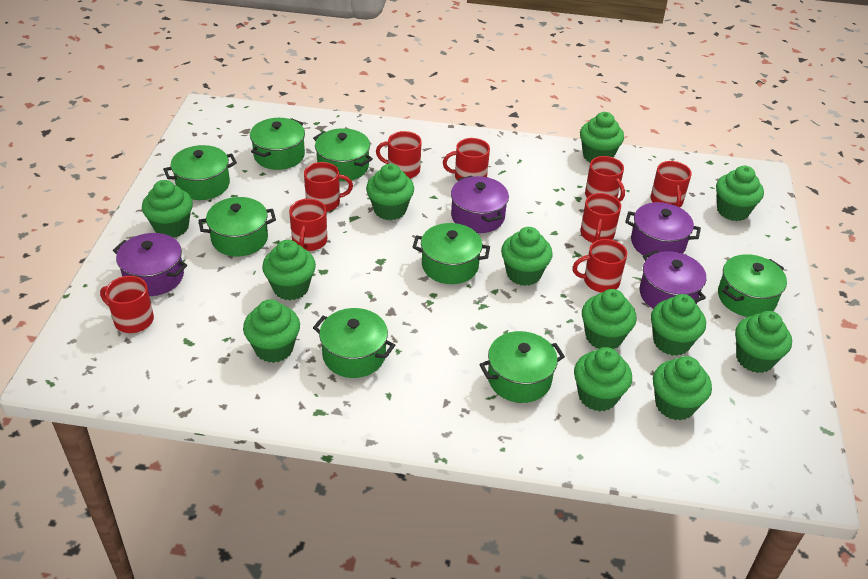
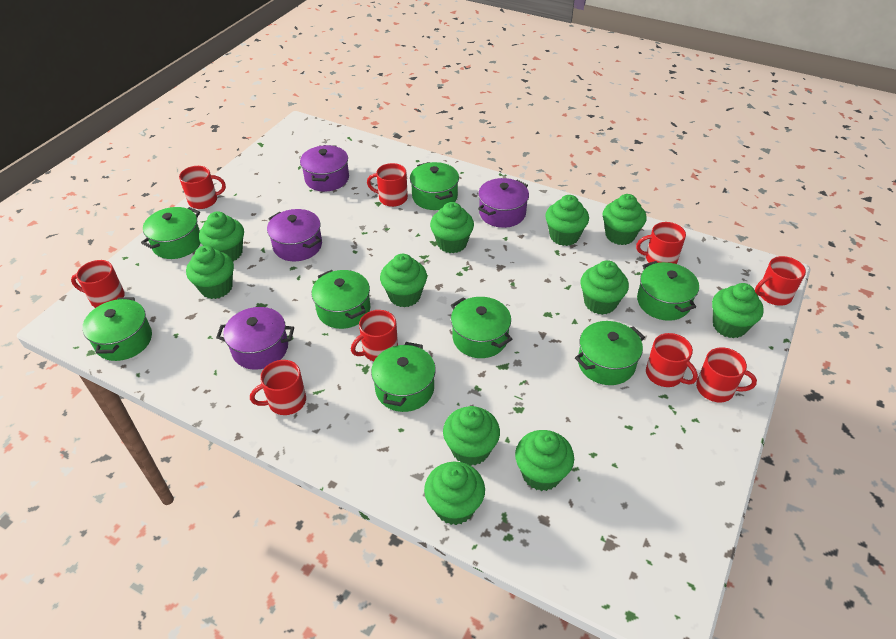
green cupcake: [142,180,193,237] [243,299,300,363] [262,240,316,300] [366,164,414,220] [501,227,553,286] [574,347,632,412] [580,112,624,163] [582,289,637,349] [651,294,706,356] [653,356,712,421] [716,166,764,221] [735,311,792,373] = 12 -> [186,246,234,299] [199,211,244,261] [380,254,427,307] [424,462,485,525] [430,202,474,253] [443,406,500,466] [515,430,574,491] [545,195,589,246] [580,260,629,315] [602,194,647,245] [712,283,764,338] = 11

